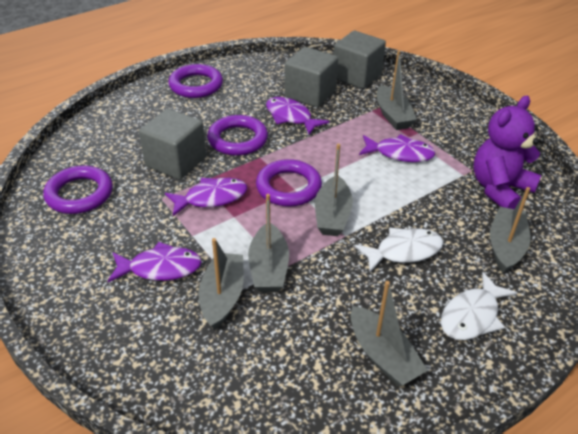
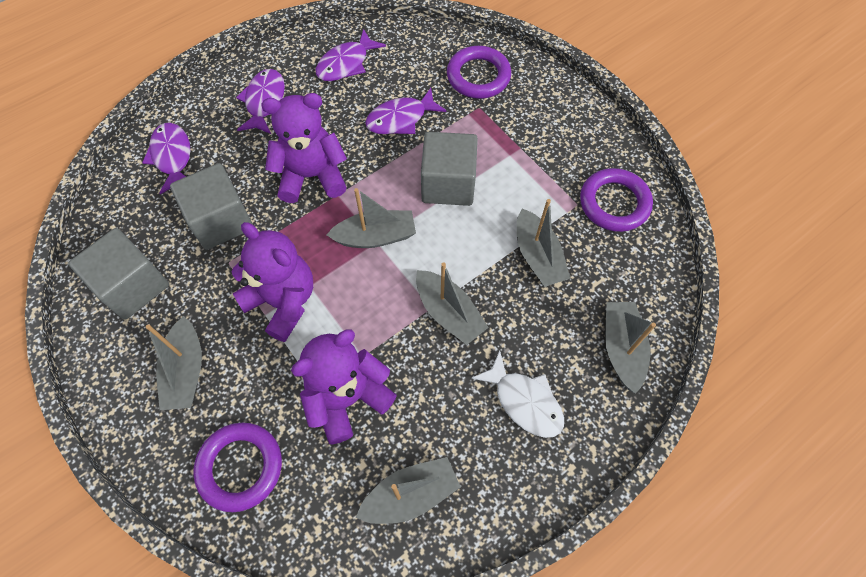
purple ring: [43,166,113,214] [168,64,223,98] [207,115,268,156] [256,159,322,207] = 4 -> [193,423,282,512] [447,46,511,99] [580,168,653,232] = 3
purple teddy bear: [473,96,541,209] = 1 -> [231,222,313,342] [262,93,347,203] [291,329,397,444] = 3
white fish: [354,228,443,272] [441,272,518,340] = 2 -> [471,351,564,438] = 1

